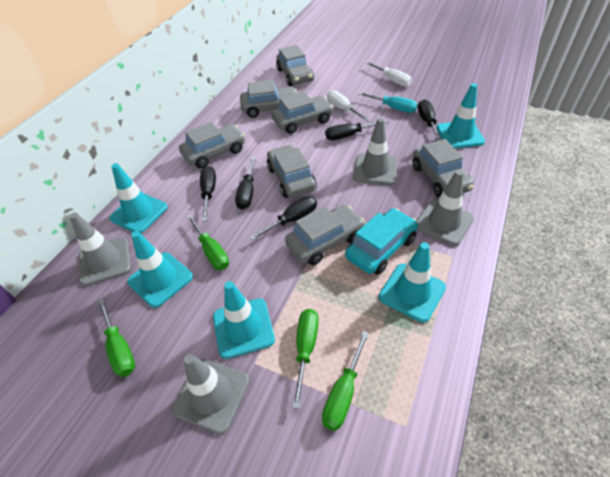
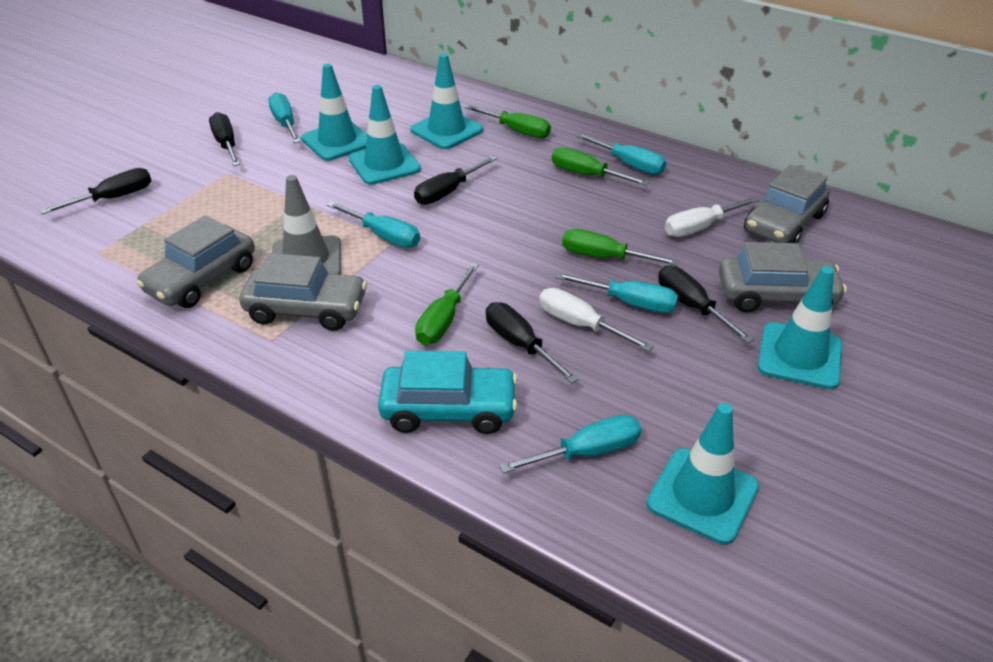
grey car: [179,122,245,168] [240,80,297,118] [267,145,317,198] [272,91,334,134] [276,45,314,86] [285,205,365,265] [412,139,474,197] = 7 -> [136,215,255,308] [239,253,367,331] [719,242,847,312] [744,165,830,243] = 4
grey traffic cone: [69,213,131,286] [172,354,249,434] [353,118,398,185] [417,170,474,246] = 4 -> [272,175,341,275] = 1
turquoise screwdriver: [359,92,417,113] = 1 -> [268,92,301,143] [327,201,420,248] [499,414,642,473] [555,272,678,313] [576,133,666,175] = 5

